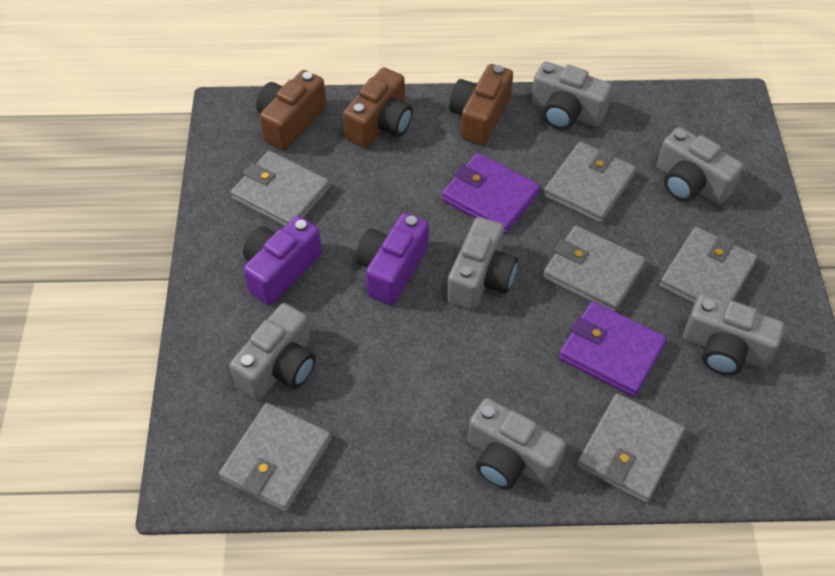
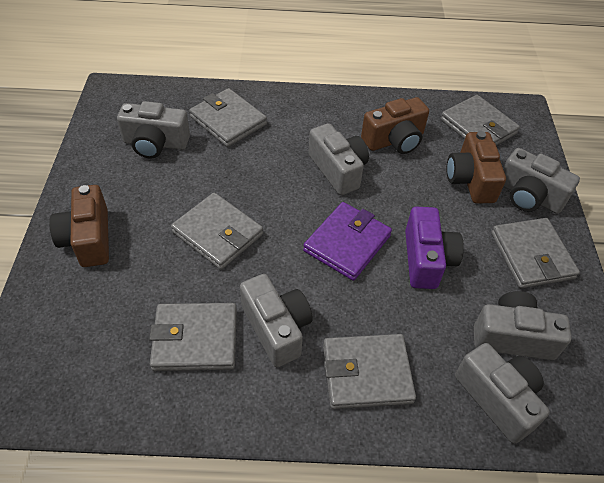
purple camera: [243,216,322,305] [356,213,429,305] = 2 -> [405,207,464,289] = 1
purple wallet: [442,153,540,234] [559,301,667,397] = 2 -> [303,202,392,281] = 1

